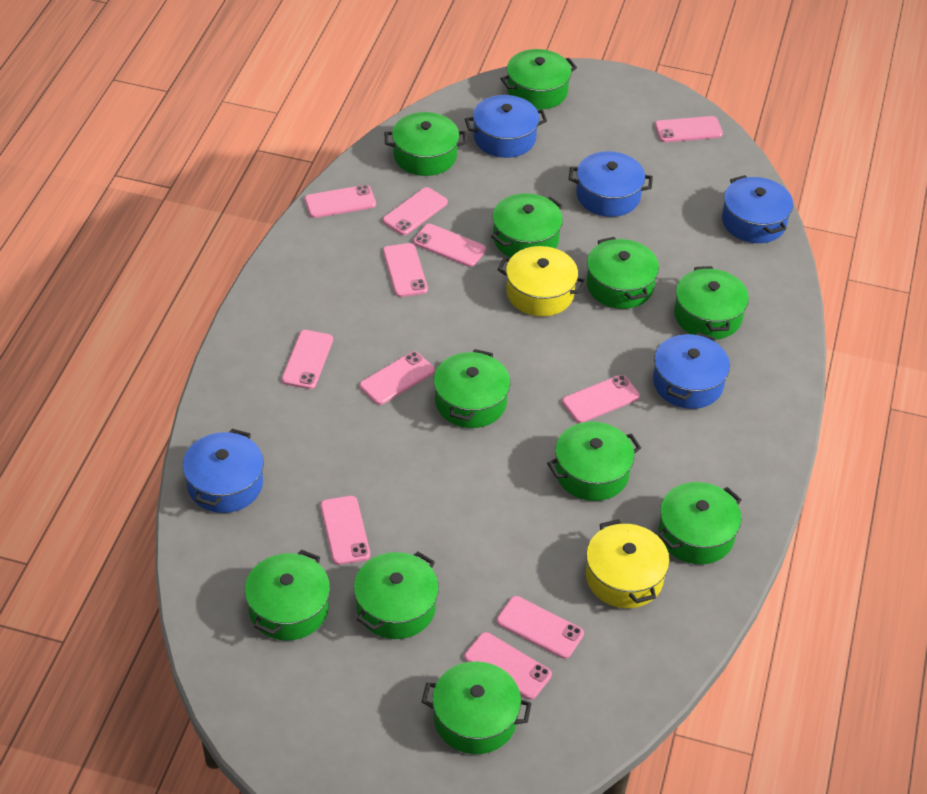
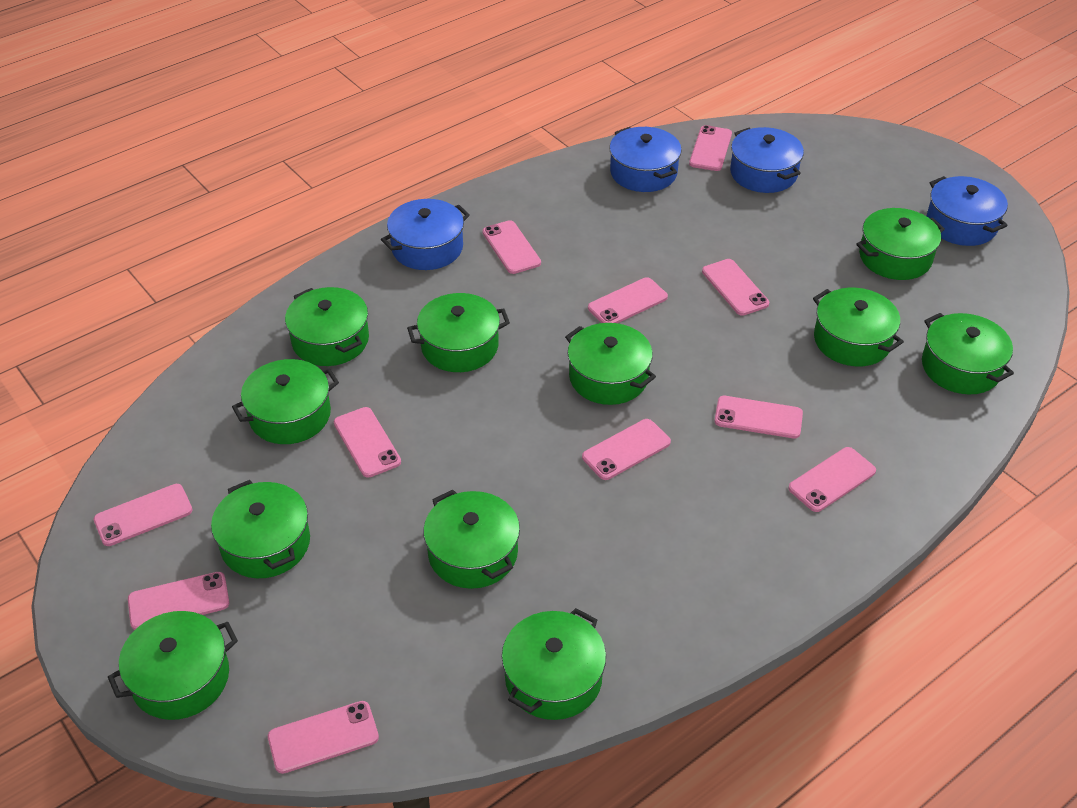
blue pot: [182,429,264,513] [465,95,547,158] [569,151,653,217] [653,332,730,409] [722,175,793,243] = 5 -> [381,199,470,270] [609,127,682,192] [730,127,804,193] [927,176,1008,246] = 4
yellow pot: [497,246,586,316] [586,519,670,608] = 2 -> none = 0

